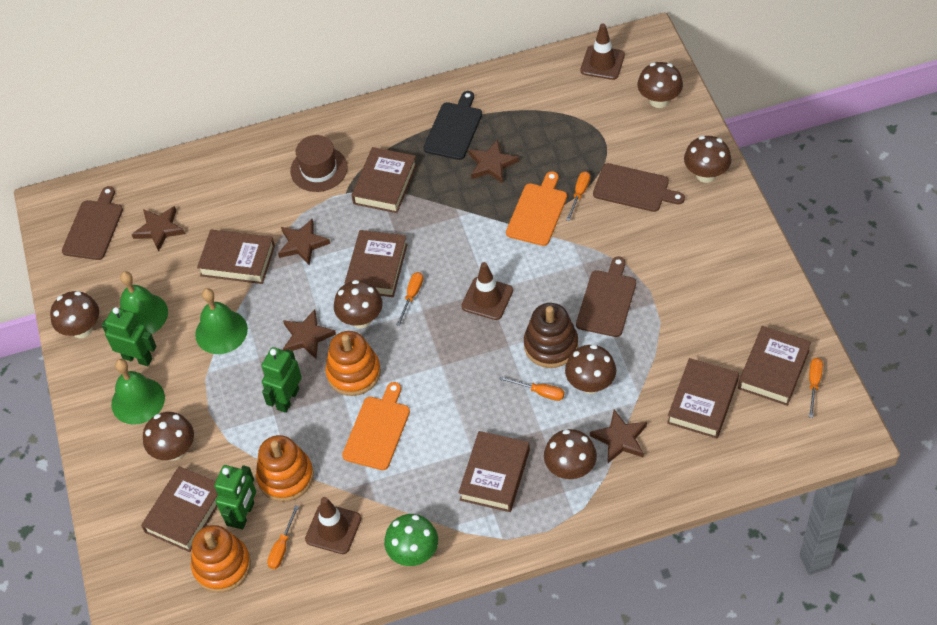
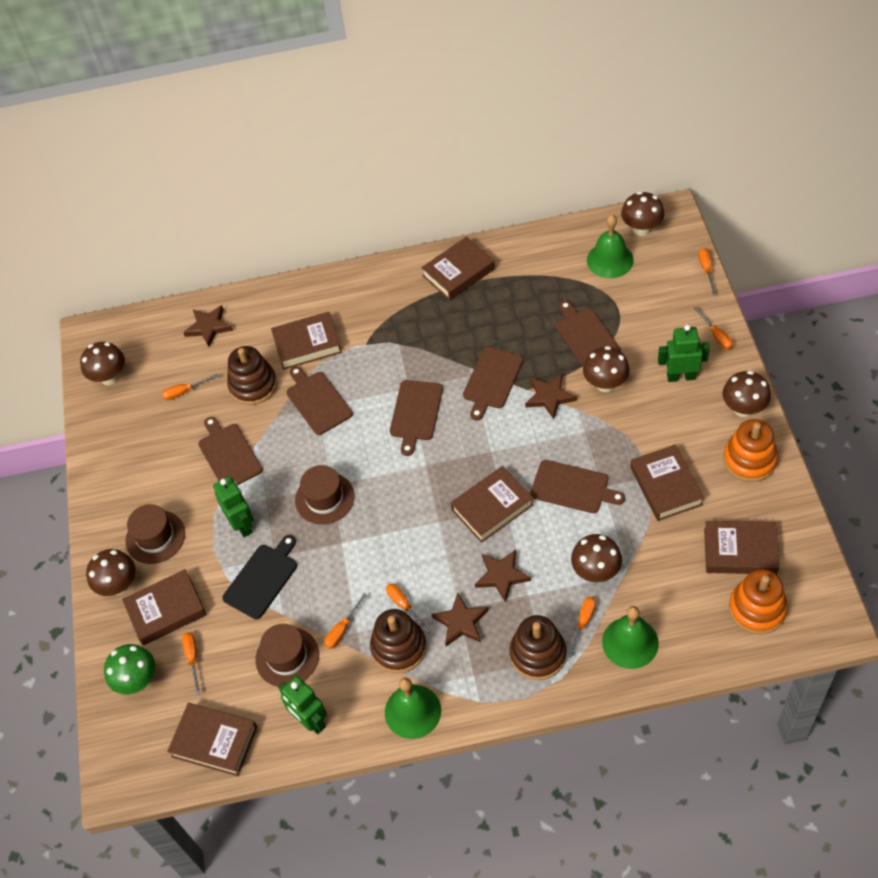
brown cutting board: [62,186,123,260] [576,256,636,337] [593,163,685,212] = 3 -> [198,417,263,486] [286,366,353,435] [390,380,443,456] [463,347,523,421] [530,460,625,513] [555,301,621,366] = 6
brown hat: [290,135,348,192] = 1 -> [126,504,185,564] [255,624,319,687] [295,465,355,525] = 3
brown mushroom: [50,291,99,338] [143,412,194,461] [334,280,383,328] [544,429,597,479] [565,345,616,394] [637,62,683,108] [684,136,731,183] = 7 -> [80,342,125,385] [86,549,136,596] [571,534,622,582] [583,346,630,392] [621,192,664,236] [722,371,771,417] = 6
brown stacking toy: [524,303,578,368] = 1 -> [227,346,277,405] [370,609,427,673] [509,615,566,680] = 3
brown star: [132,206,185,252] [278,219,330,265] [283,310,336,359] [469,139,519,184] [590,410,647,463] = 5 -> [183,305,233,347] [432,593,488,647] [475,550,531,603] [525,374,577,419] = 4
brown traffic cone: [305,497,361,554] [461,262,513,320] [580,24,625,80] = 3 -> none = 0
orange cutting board: [342,382,410,470] [506,171,567,246] = 2 -> none = 0
orange screwdriver: [267,505,299,569] [396,272,423,326] [499,376,565,401] [566,171,590,221] [809,358,823,418] = 5 -> [162,374,219,400] [182,632,200,695] [324,593,367,649] [386,583,431,633] [568,597,596,658] [694,307,733,350] [699,248,716,295] = 7
orange stacking toy: [191,525,251,593] [256,435,314,502] [325,331,381,396] = 3 -> [723,419,778,482] [729,569,788,634] = 2

